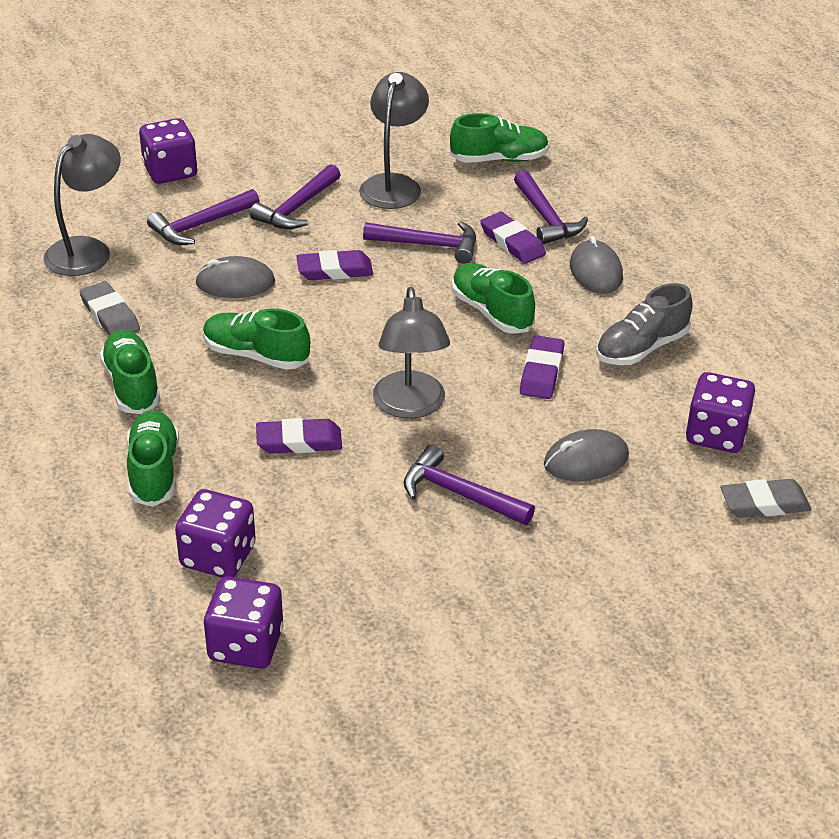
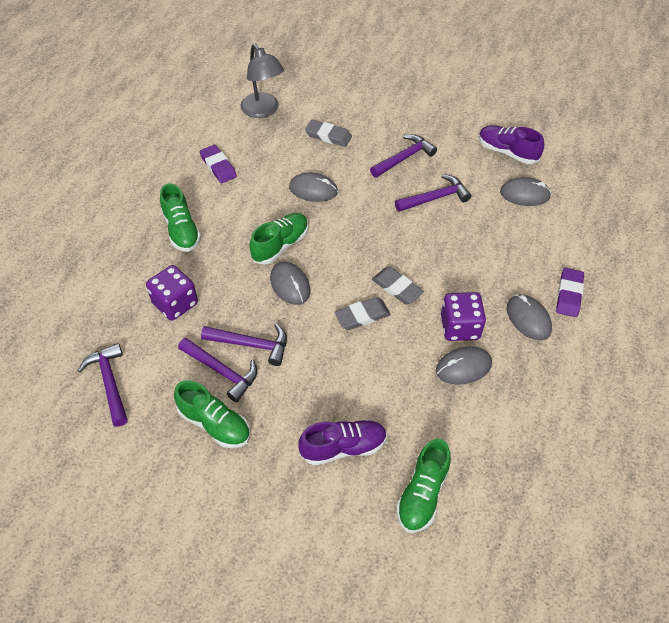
green shoe: [100,330,161,414] [127,410,179,507] [203,308,310,370] [450,113,549,163] [452,263,535,334] = 5 -> [160,183,201,252] [174,380,250,448] [249,213,308,265] [396,439,451,533] = 4
grey eraser: [79,281,140,336] [720,479,812,518] = 2 -> [305,120,352,147] [334,297,391,330] [372,267,424,305] = 3
grey lamp: [44,134,121,276] [359,72,429,209] [373,287,450,419] = 3 -> [241,44,284,118] = 1
grey mouse: [195,256,275,298] [544,429,629,481] [570,236,623,294] = 3 -> [270,261,310,305] [289,173,338,202] [436,346,492,385] [500,177,551,206] [506,295,552,340] = 5
grey shoe: [596,283,693,365] = 1 -> none = 0
purple dice: [139,118,197,184] [175,489,256,578] [204,576,284,669] [686,372,755,453] = 4 -> [146,265,198,321] [441,292,486,341] = 2
purple eraser: [256,418,342,454] [296,250,373,280] [480,212,546,264] [520,335,564,399] = 4 -> [200,145,237,183] [556,268,584,317] = 2
purple shoe: none = 0 -> [298,419,387,466] [479,125,544,164] = 2

